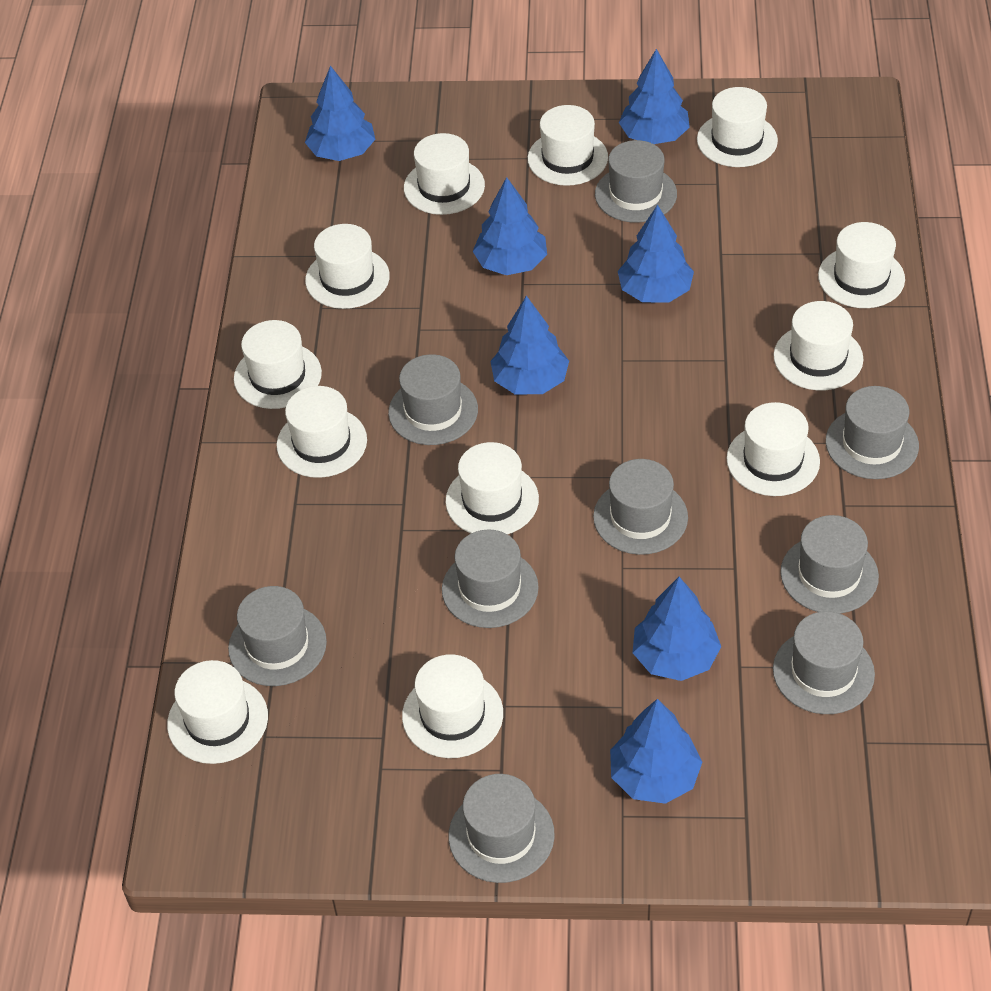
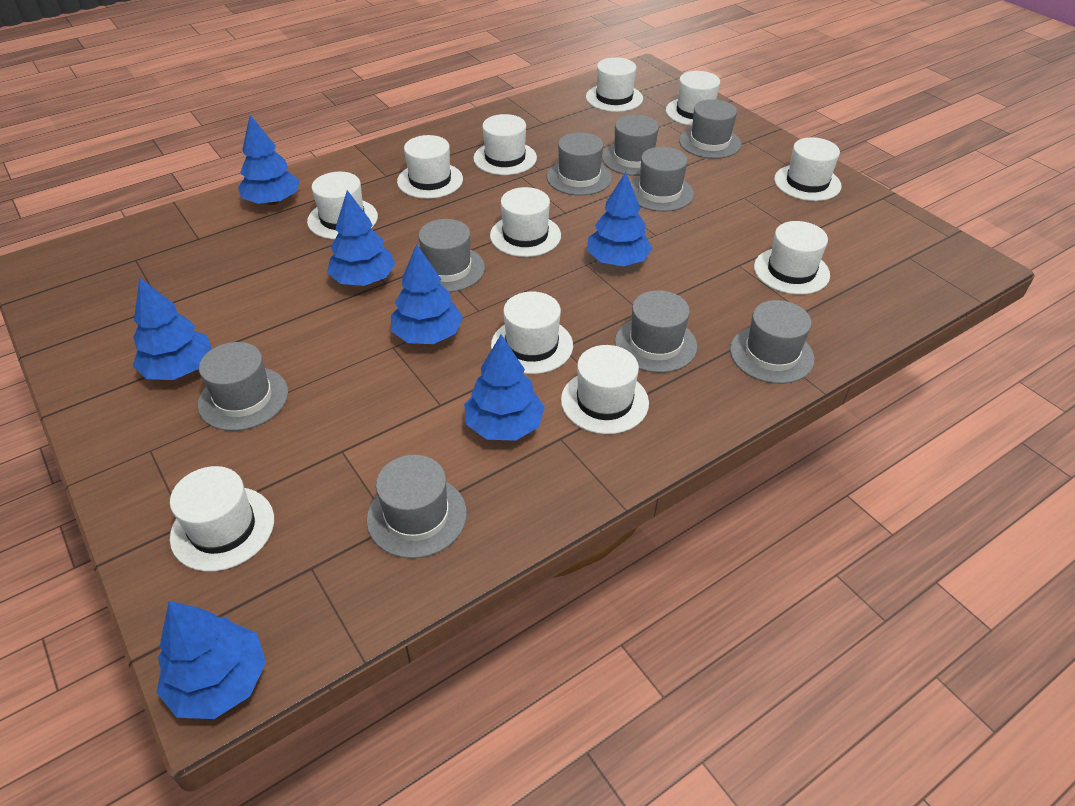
white hat: [167,660,268,764] [234,320,322,409] [277,386,367,478] [305,224,390,309] [402,654,503,758] [404,133,485,215] [445,442,539,534] [528,105,608,186] [697,87,778,167] [727,402,820,496] [774,301,863,390] [818,222,905,308] = 12 -> [170,466,274,572] [307,172,378,239] [397,135,463,199] [473,114,537,175] [490,187,561,257] [491,292,573,374] [561,345,649,434] [586,57,643,112] [666,71,720,126] [754,221,830,295] [774,137,842,201] = 11

